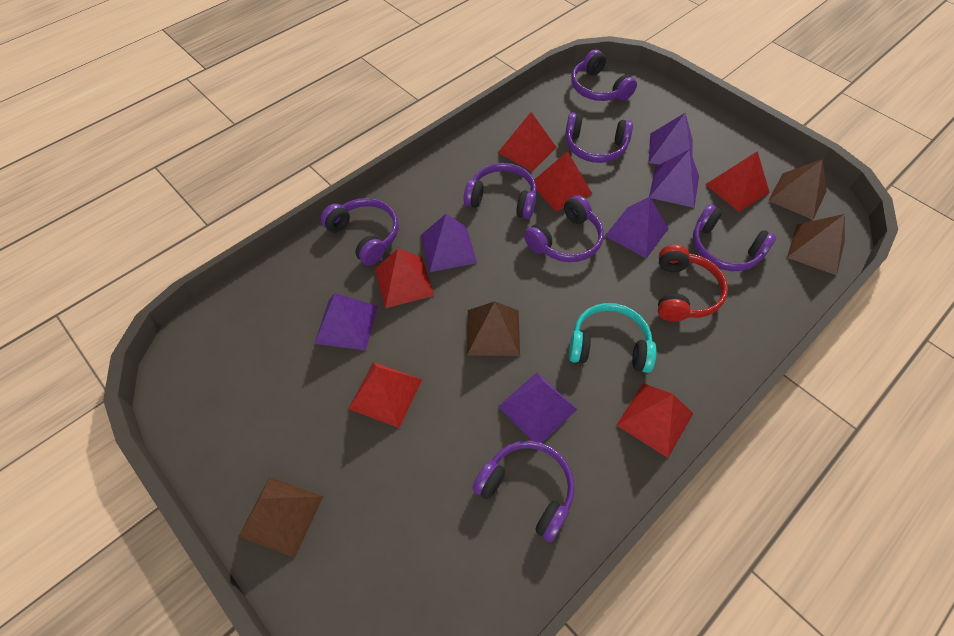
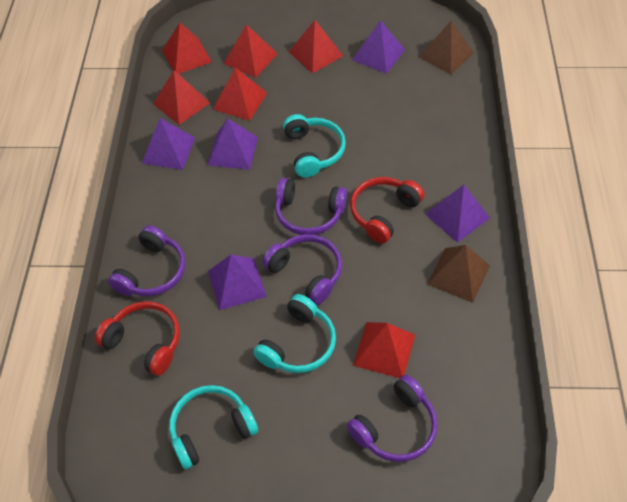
brown pyramid: [239,477,323,558] [467,301,520,356] [768,159,826,220] [787,214,845,275] = 4 -> [419,20,474,74] [427,245,490,303] = 2
purple headphones: [321,198,399,265] [463,163,537,219] [472,440,575,542] [524,195,604,262] [565,112,633,163] [571,49,637,101] [693,204,776,271] = 7 -> [108,225,186,296] [262,234,342,305] [275,178,347,235] [347,375,438,462] = 4
purple pyramid: [315,293,378,350] [421,214,477,272] [498,373,577,442] [605,197,669,259] [648,113,693,165] [649,149,699,208] = 6 -> [142,118,195,170] [208,118,258,170] [208,254,267,310] [352,20,405,74] [425,185,490,243] = 5
red headphones: [658,245,728,322] = 1 -> [95,301,180,376] [350,177,424,244] = 2
turquoise headphones: [569,303,657,373] = 1 -> [169,385,258,469] [254,294,336,373] [283,114,346,178] = 3

